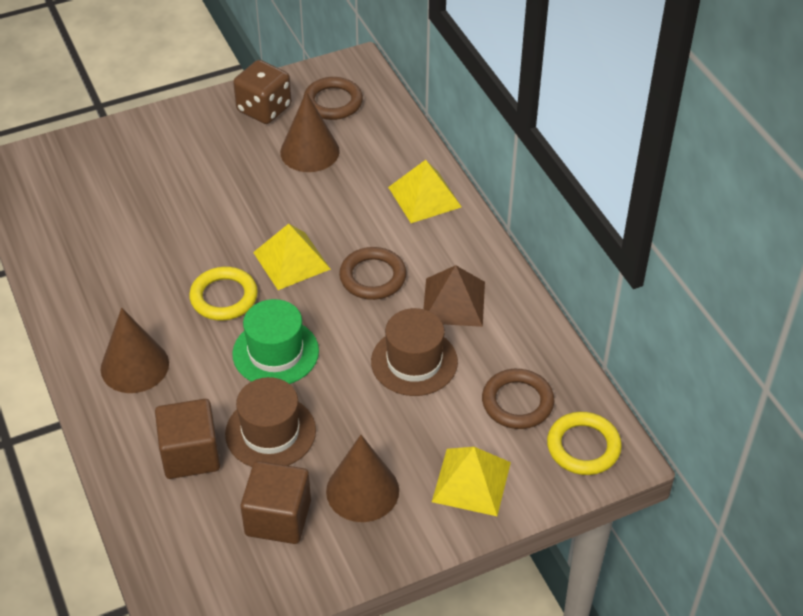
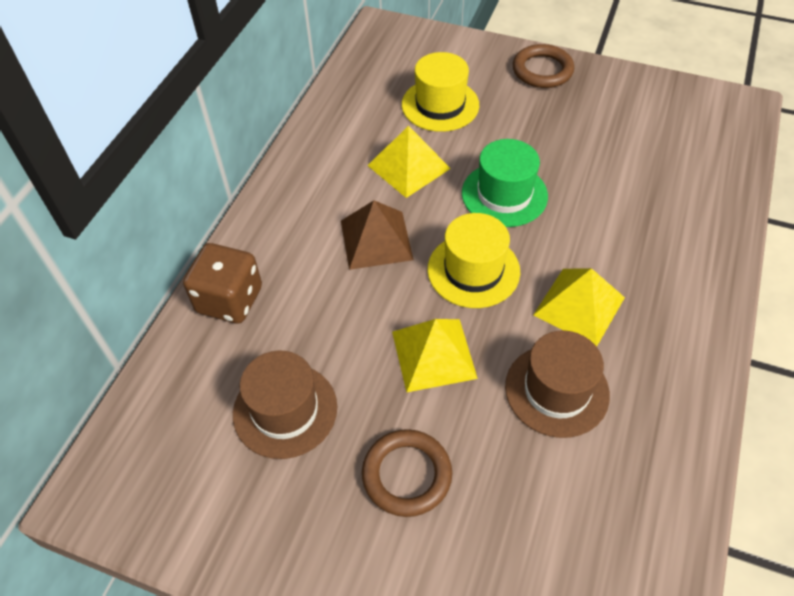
brown cone: [100,308,169,393] [280,92,340,172] [326,435,399,522] = 3 -> none = 0
brown cube: [155,399,220,479] [241,461,311,544] = 2 -> none = 0
brown ring: [303,77,363,120] [339,247,406,300] [482,369,554,429] = 3 -> [362,429,452,517] [513,44,574,88] = 2
yellow hat: none = 0 -> [402,52,479,132] [428,213,520,308] = 2
yellow ring: [189,267,258,321] [547,412,622,475] = 2 -> none = 0

